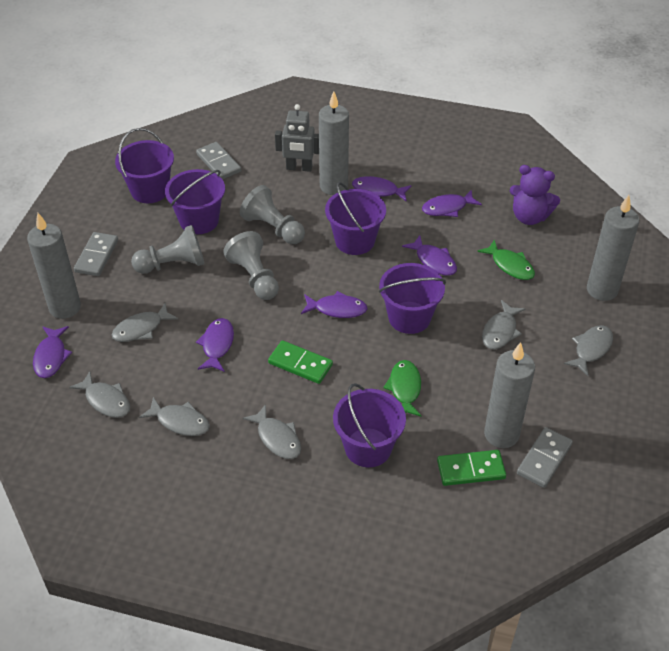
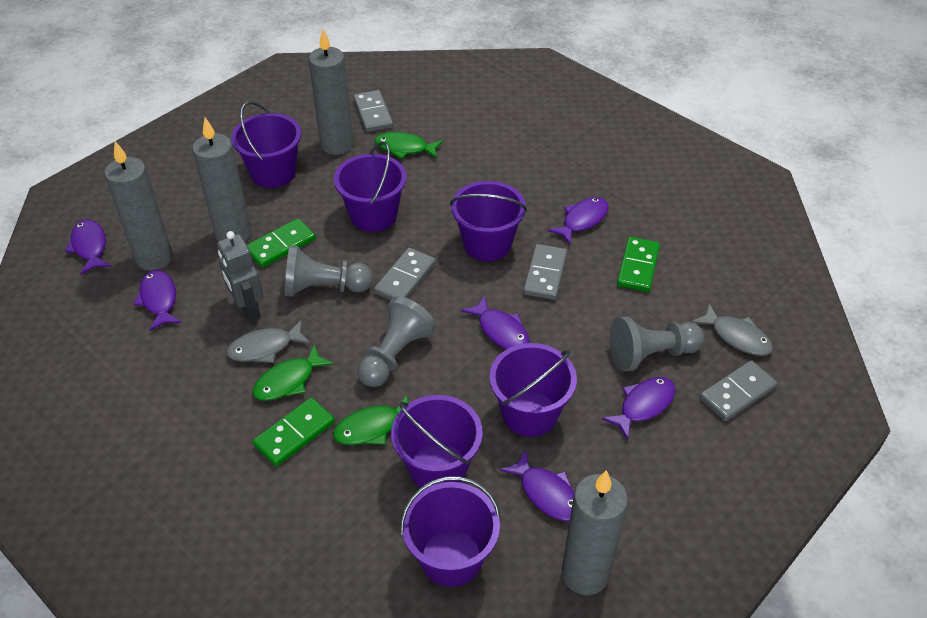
green domino: [268,340,333,384] [437,450,506,486] = 2 -> [247,218,316,268] [253,398,335,467] [617,237,660,292] = 3
green fish: [383,360,421,416] [477,240,535,280] = 2 -> [252,344,334,401] [333,395,408,445] [375,132,443,159] = 3
grey domino: [74,232,118,276] [196,142,241,180] [517,427,573,488] = 3 -> [353,90,393,132] [374,248,436,300] [523,244,567,300] [700,360,777,421] = 4
grey fish: [69,371,130,418] [112,303,178,342] [139,397,210,436] [243,404,301,459] [482,300,525,350] [564,325,613,376] = 6 -> [226,320,311,363] [692,304,773,356] = 2
purple bucket: [115,128,174,203] [165,169,225,234] [325,182,386,255] [333,383,406,467] [379,263,446,334] = 5 -> [231,101,301,188] [334,142,407,232] [391,395,483,487] [400,476,501,587] [450,181,527,261] [489,343,577,437] = 6
purple teddy bear: [510,165,560,225] = 1 -> none = 0

